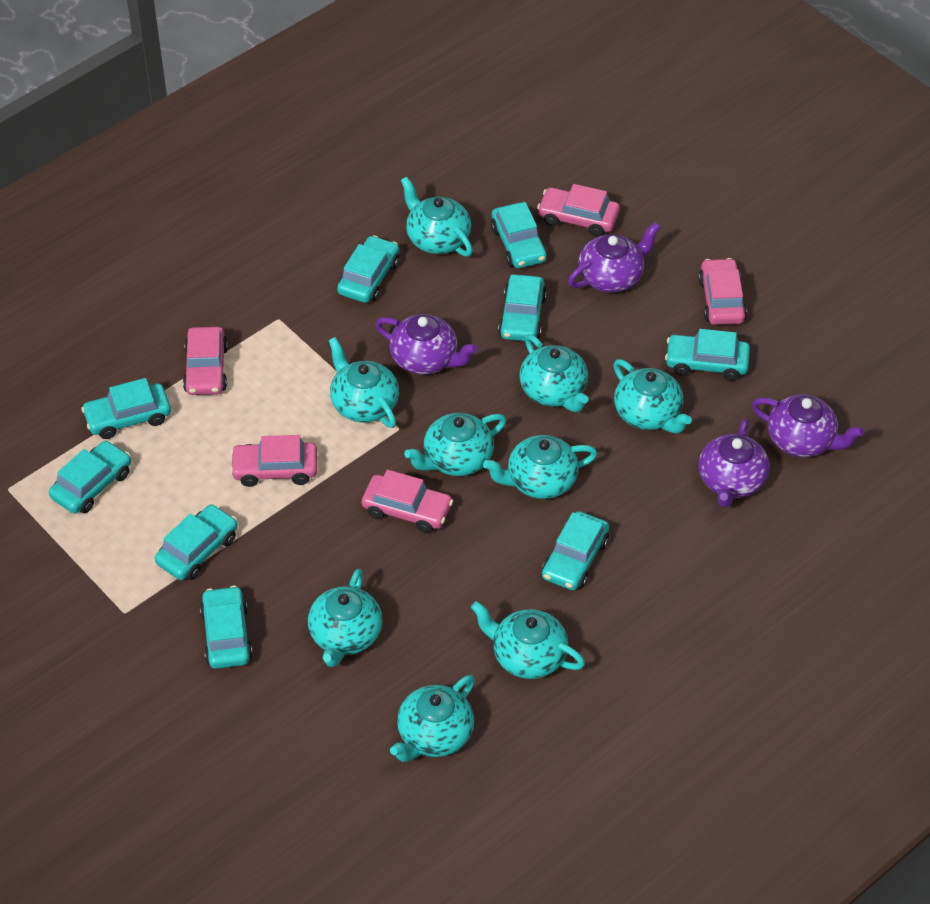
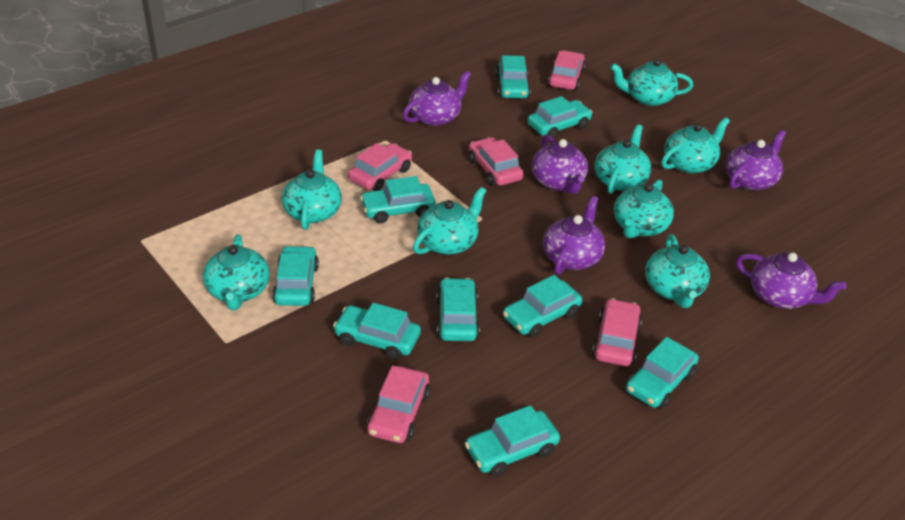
purple teapot: [375,314,478,375] [568,222,661,293] [698,418,770,508] [752,394,864,457] = 4 -> [403,71,471,126] [532,134,588,194] [543,196,605,275] [726,130,786,191] [736,252,846,309] = 5
turquoise teapot: [308,569,382,667] [329,337,399,428] [390,675,475,762] [401,177,473,257] [404,413,506,476] [471,601,585,679] [483,435,597,499] [519,334,588,412] [613,359,692,433] = 9 -> [203,234,270,310] [282,150,342,230] [413,187,486,255] [595,124,651,194] [610,59,693,106] [614,179,674,238] [645,234,710,308] [661,117,730,174] = 8

